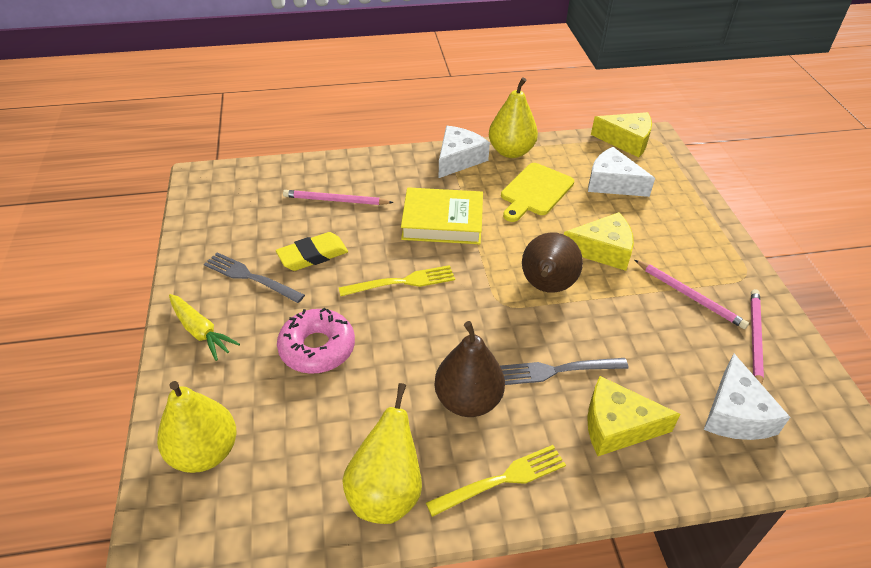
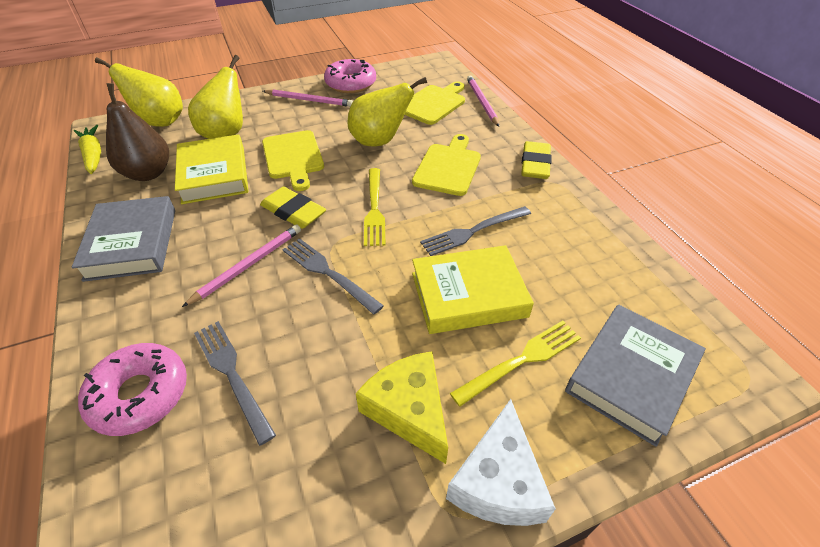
brown pear: [434,321,505,417] [522,232,583,293] = 2 -> [106,83,169,181] = 1
grey book: none = 0 -> [72,196,175,282] [565,305,706,447] = 2
grey fork: [204,252,305,303] [500,358,629,385] = 2 -> [194,321,276,446] [282,238,384,315] [420,206,531,256] = 3
pink donut: [277,308,355,374] = 1 -> [78,343,187,436] [324,59,376,93] = 2
white cheese: [439,126,490,178] [588,147,655,197] [704,354,790,440] = 3 -> [446,399,556,526] = 1
yellow book: [401,187,483,244] = 1 -> [175,134,249,204] [412,245,534,334] = 2
yellow cheese: [564,212,634,271] [587,376,681,456] [591,112,652,158] = 3 -> [356,352,448,464] = 1
yellow cutting board: [501,163,574,222] = 1 -> [262,130,324,191] [405,81,465,125] [412,134,481,196] = 3
yellow eraser: [276,232,348,271] = 1 -> [260,186,326,229] [521,141,552,179] = 2

